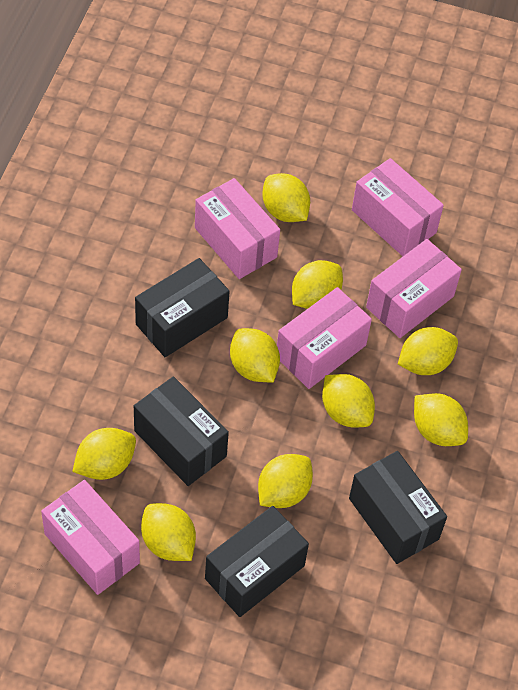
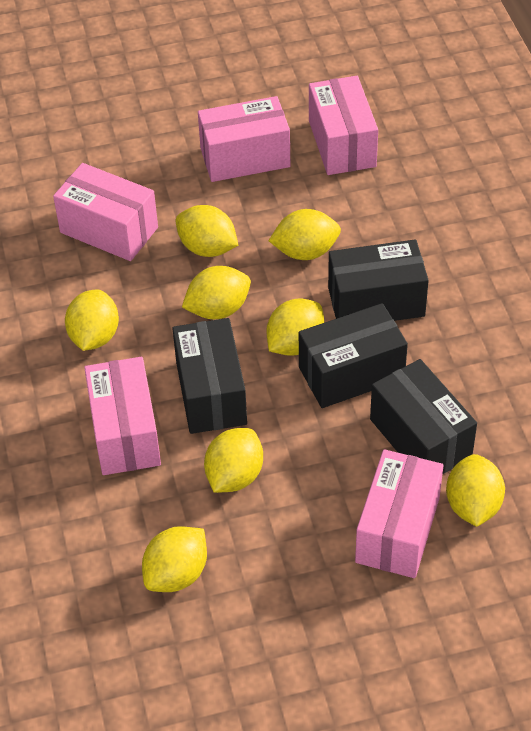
yellow lemon: [72,428,136,480] [141,503,196,561] [230,328,280,382] [258,454,313,508] [262,173,310,222] [292,260,343,309] [322,374,375,428] [398,327,458,375] [414,393,468,446] = 9 -> [65,290,119,351] [142,526,207,592] [176,205,238,257] [182,266,251,319] [204,428,263,493] [266,299,324,356] [269,209,341,260] [446,454,505,527] = 8

